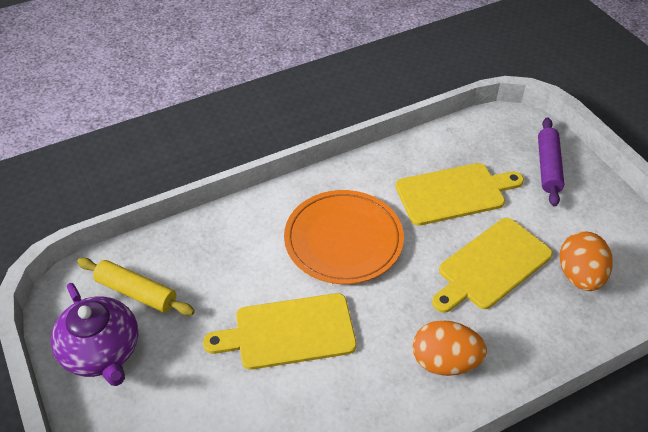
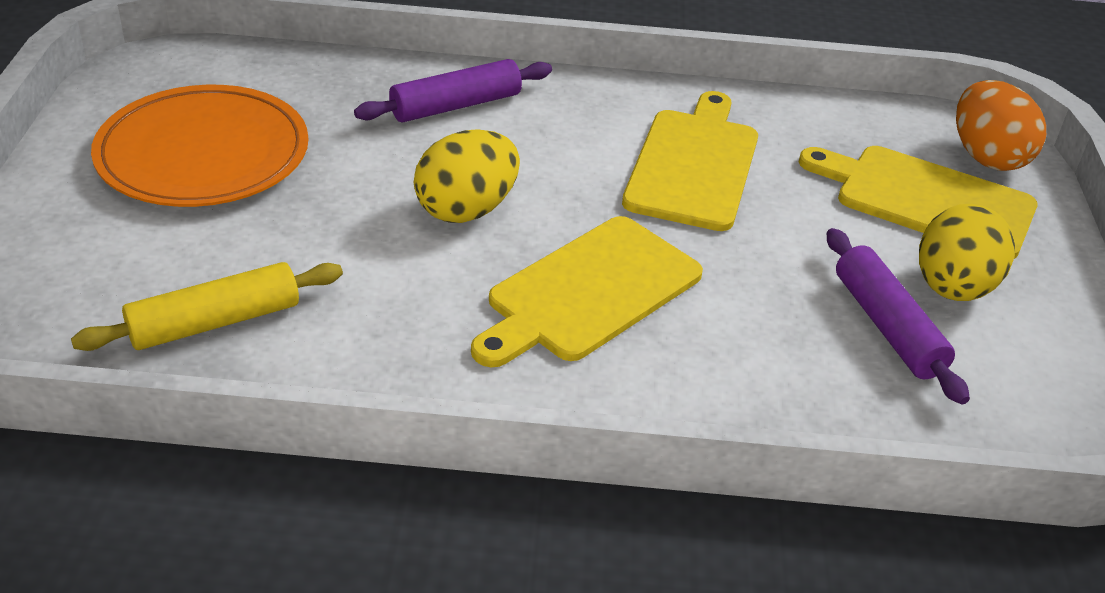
orange egg: [413,320,487,376] [559,232,613,291] = 2 -> [956,80,1046,171] = 1
purple rolling pin: [538,117,564,207] = 1 -> [354,59,552,123] [827,228,970,404] = 2
purple teapot: [51,283,138,386] = 1 -> none = 0
yellow egg: none = 0 -> [414,129,520,223] [919,204,1015,301] = 2

